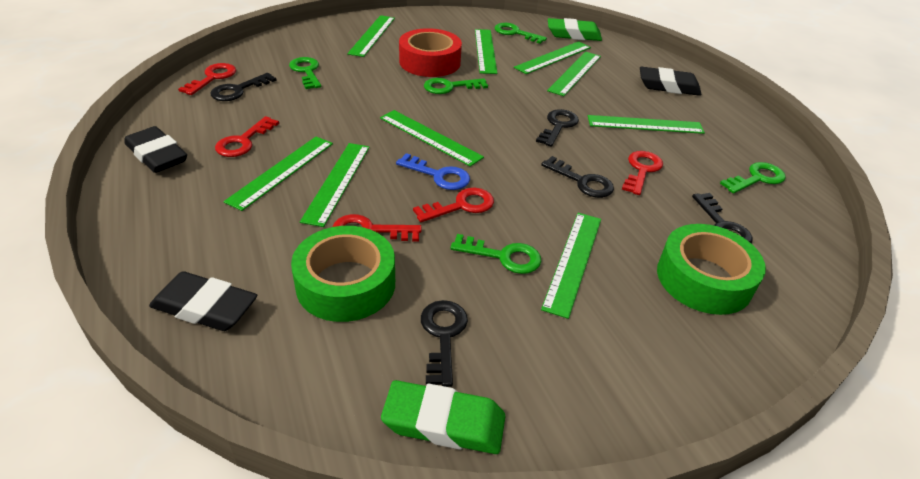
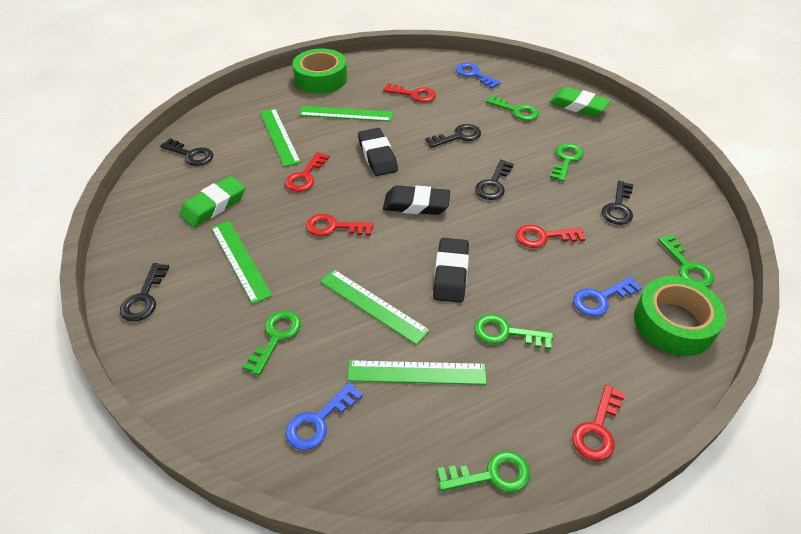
blue key: [396,153,470,190] = 1 -> [286,382,363,450] [456,63,501,88] [573,276,642,316] = 3
green key: [289,57,321,89] [424,78,488,94] [451,234,541,274] [494,23,547,44] [720,162,786,194] = 5 -> [242,310,301,376] [437,451,530,493] [474,314,554,349] [486,95,539,121] [550,143,584,182] [658,235,714,287] = 6
green ruler: [223,137,333,211] [300,143,370,227] [347,15,395,57] [380,110,484,167] [475,29,498,74] [514,41,591,74] [541,213,601,319] [547,52,601,96] [588,115,705,134] = 9 -> [211,221,272,304] [260,108,301,167] [299,106,393,122] [320,269,430,345] [347,360,487,385] = 5
red tape: [399,28,462,77] = 1 -> none = 0

